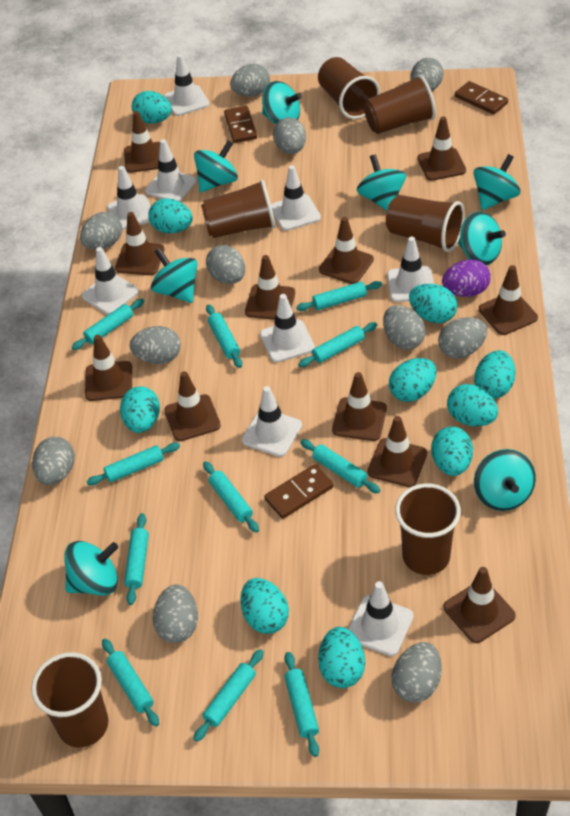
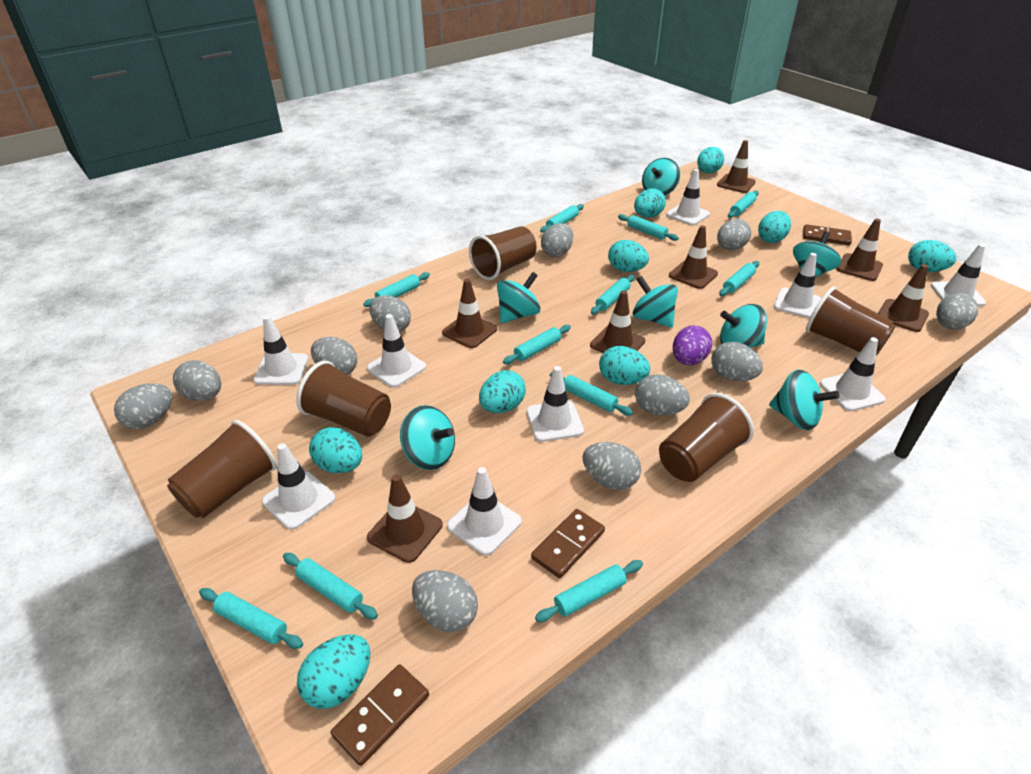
brown cup: [31,652,109,748] [201,179,276,238] [318,57,380,119] [364,75,436,134] [386,195,465,252] [395,483,461,575] = 6 -> [167,420,277,518] [296,361,391,437] [469,226,537,280] [659,393,754,482] [806,287,895,356] = 5
brown traffic cone: [85,335,132,401] [115,212,164,275] [124,111,160,173] [164,371,221,441] [245,255,295,320] [319,217,374,284] [332,372,387,441] [368,416,427,487] [418,117,466,181] [444,567,516,643] [479,265,538,335] = 11 -> [367,474,443,563] [442,279,497,348] [590,291,645,353] [669,225,718,289] [717,140,756,193] [837,219,883,281] [878,264,929,332] = 7
turquoise egg: [120,386,160,433] [132,91,172,124] [148,198,193,233] [240,578,289,634] [318,627,365,688] [389,358,437,402] [409,284,457,323] [431,427,473,476] [447,384,498,426] [474,350,515,399] = 10 -> [297,634,370,709] [309,427,362,473] [479,370,526,413] [599,346,650,385] [608,240,649,272] [634,188,666,218] [697,147,724,173] [758,211,791,243] [908,240,956,272] = 9
turquoise spinning top: [64,541,118,596] [151,248,197,303] [194,140,238,192] [262,81,302,125] [357,154,406,211] [458,212,506,265] [474,154,520,210] [474,449,536,511] = 8 -> [400,405,455,470] [497,272,540,323] [633,276,678,328] [642,158,680,196] [720,304,767,348] [769,370,839,430] [793,231,841,277] = 7

